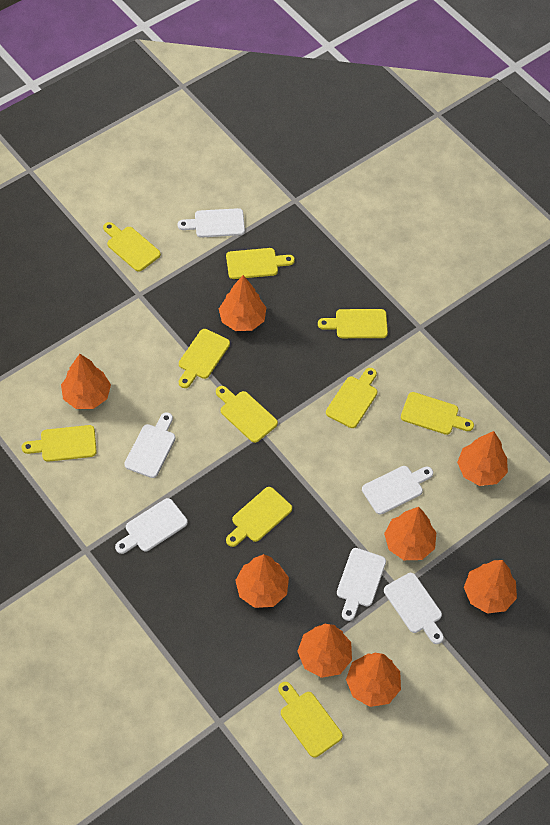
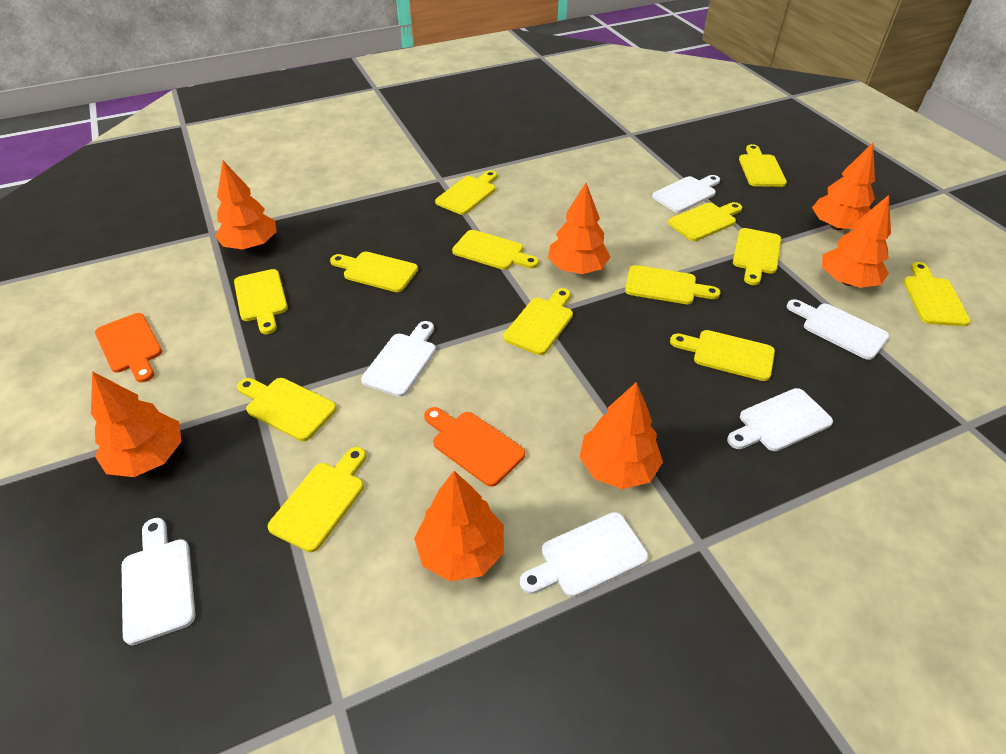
orange cutting board: none = 0 -> [95,313,162,382] [424,407,525,487] = 2
orange tree: [61,354,111,409] [219,275,267,331] [235,554,289,608] [297,623,352,678] [346,652,401,707] [384,507,436,560] [457,431,508,486] [464,560,517,614] = 8 -> [91,371,182,477] [215,161,277,250] [414,471,504,581] [548,183,610,274] [580,382,663,489] [812,143,875,230] [822,195,891,288] = 7
yellow cutting board: [22,425,97,462] [103,222,161,272] [179,329,230,388] [216,386,278,443] [226,248,295,279] [226,487,292,547] [278,682,343,758] [318,309,388,338] [326,368,377,428] [401,392,474,435] = 10 -> [234,269,288,334] [237,378,337,441] [268,447,366,552] [330,252,418,292] [435,171,497,215] [452,230,539,270] [503,288,573,355] [625,265,721,304] [668,202,742,241] [670,330,775,381] [733,228,781,285] [739,144,787,187] [903,262,971,326] = 13

